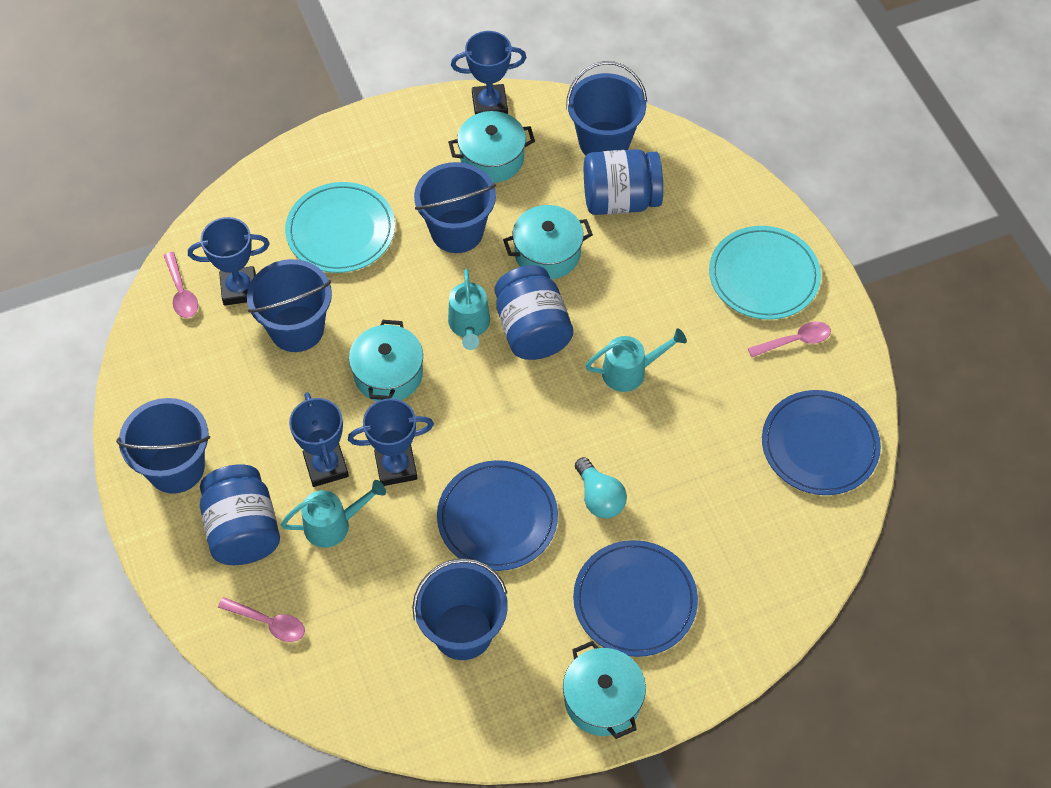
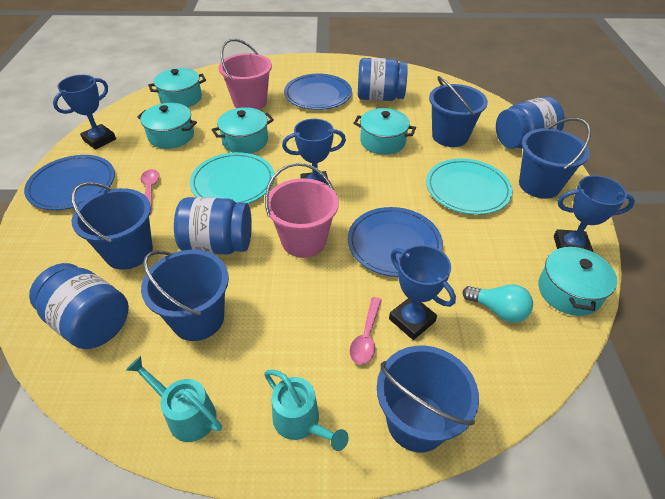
blue jar: [200,464,280,565] [495,265,573,360] [584,149,663,215] = 3 -> [29,263,129,349] [174,197,252,254] [358,58,408,101] [496,96,565,149] = 4
pink bucket: none = 0 -> [219,39,272,110] [265,163,339,258] = 2
pink spoon: [164,252,198,318] [218,597,305,642] [748,321,831,357] = 3 -> [141,169,160,214] [350,297,382,365] = 2
turquoise pot: [349,320,423,401] [448,111,535,183] [503,205,593,279] [563,641,646,739] = 4 -> [137,103,197,149] [148,68,206,107] [211,107,274,154] [353,108,416,155] [538,244,617,316] = 5
turquoise watering can: [281,480,386,548] [448,269,490,350] [585,328,687,392] = 3 -> [126,356,222,442] [264,370,349,451] = 2

